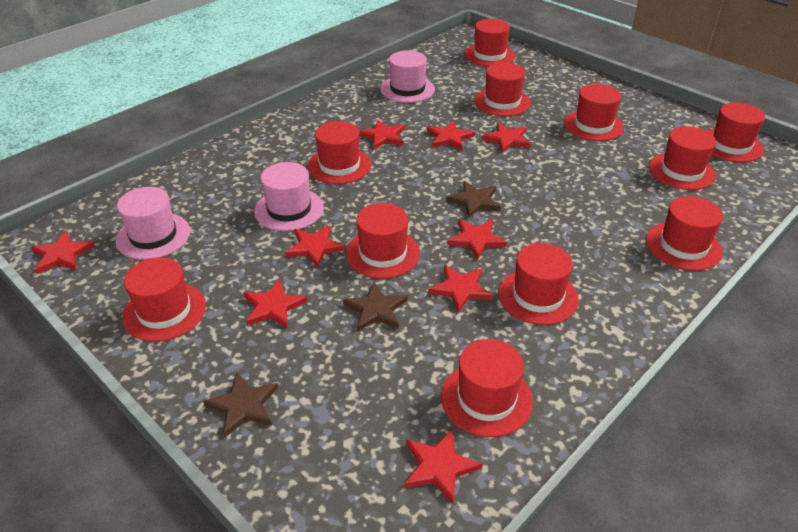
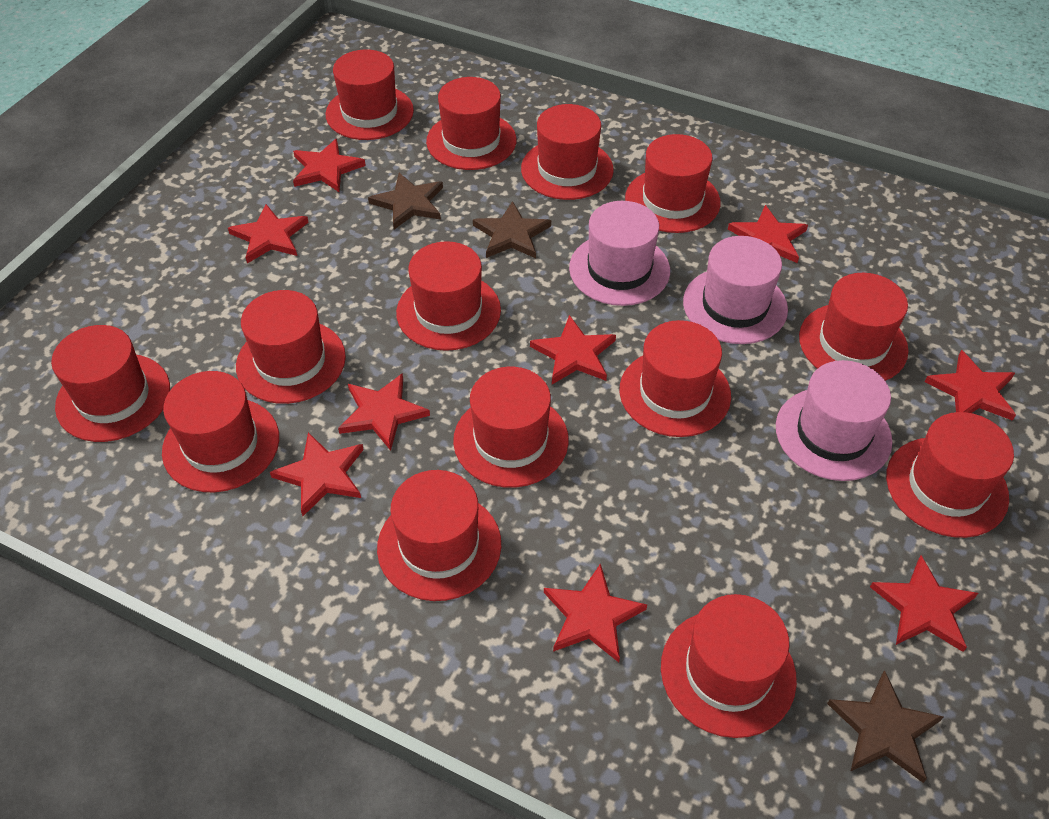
red hat: [122,257,206,342] [308,121,371,184] [346,203,420,279] [441,339,533,437] [465,19,515,67] [474,62,531,116] [498,243,579,325] [564,84,624,141] [646,196,723,271] [649,126,716,190] [707,102,765,162] = 11 -> [51,325,170,442] [162,371,279,492] [236,290,346,404] [326,50,414,140] [377,470,501,601] [396,241,501,351] [426,77,516,170] [453,367,569,488] [521,104,614,200] [620,320,731,437] [625,134,721,233] [661,594,797,738] [799,273,909,381] [886,412,1014,538] = 14

